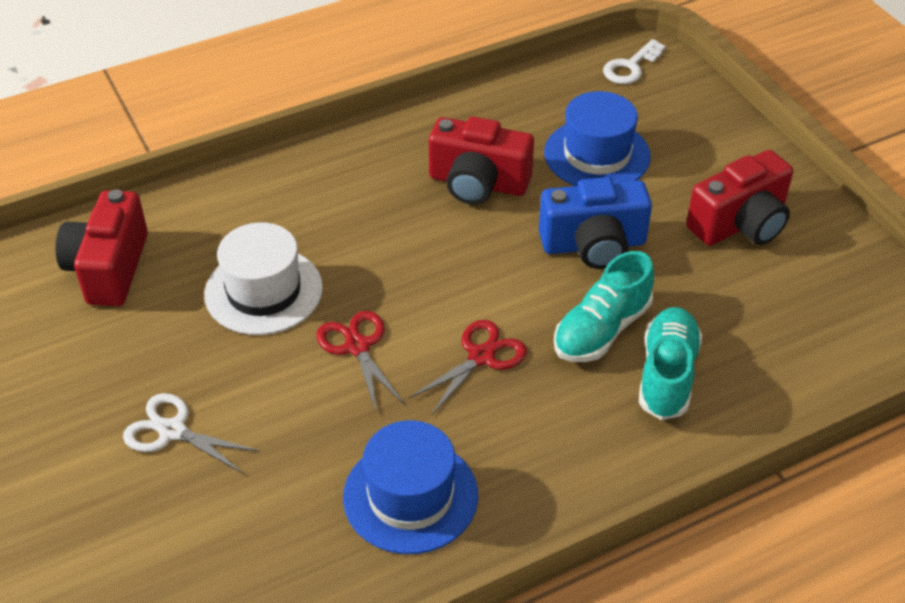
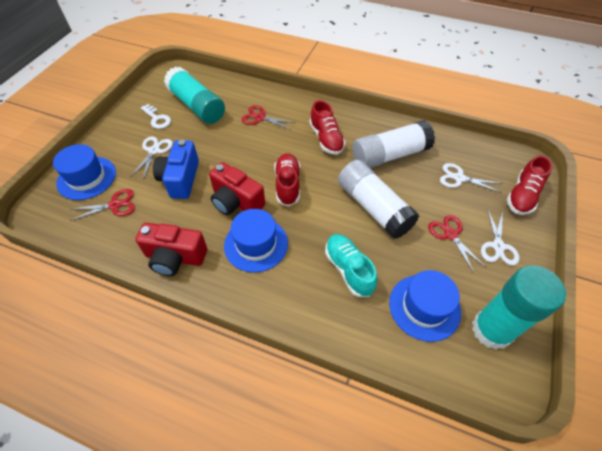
blue hat: [343,420,478,554] [544,91,651,186] = 2 -> [53,144,116,200] [224,209,288,273] [389,270,461,342] = 3
red camera: [55,189,148,306] [429,116,534,205] [686,150,793,246] = 3 -> [135,223,207,276] [209,162,265,215] = 2
red scissors: [316,311,405,411] [410,320,527,416] = 2 -> [70,189,135,221] [242,105,296,130] [428,215,486,273] = 3
red shoe: none = 0 -> [274,153,300,207] [310,100,345,155] [507,155,552,215] = 3
turquoise glue stick: none = 0 -> [164,66,225,124] [472,266,566,350] = 2
turquoise shoe: [554,251,654,362] [639,307,702,420] = 2 -> [325,234,377,297] = 1
white glue stick: none = 0 -> [338,160,419,239] [352,120,435,168] = 2
white hat: [204,222,323,335] = 1 -> none = 0
white scissors: [123,393,260,473] = 1 -> [131,136,173,180] [440,163,502,193] [481,209,519,265] = 3

